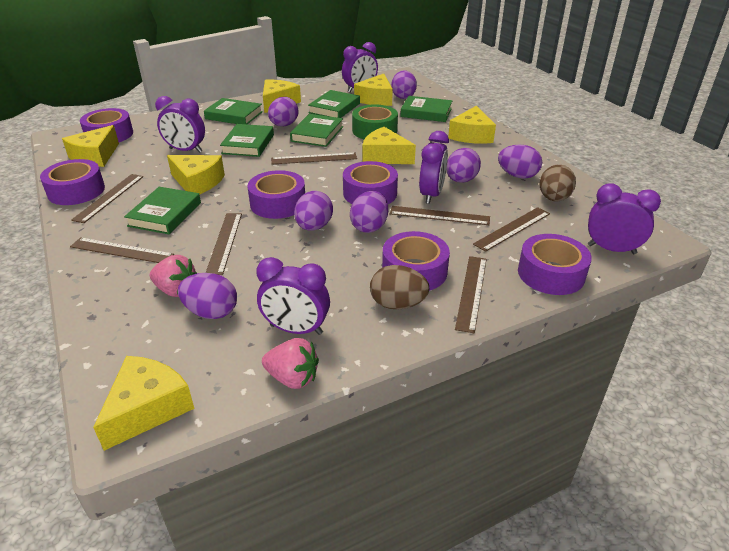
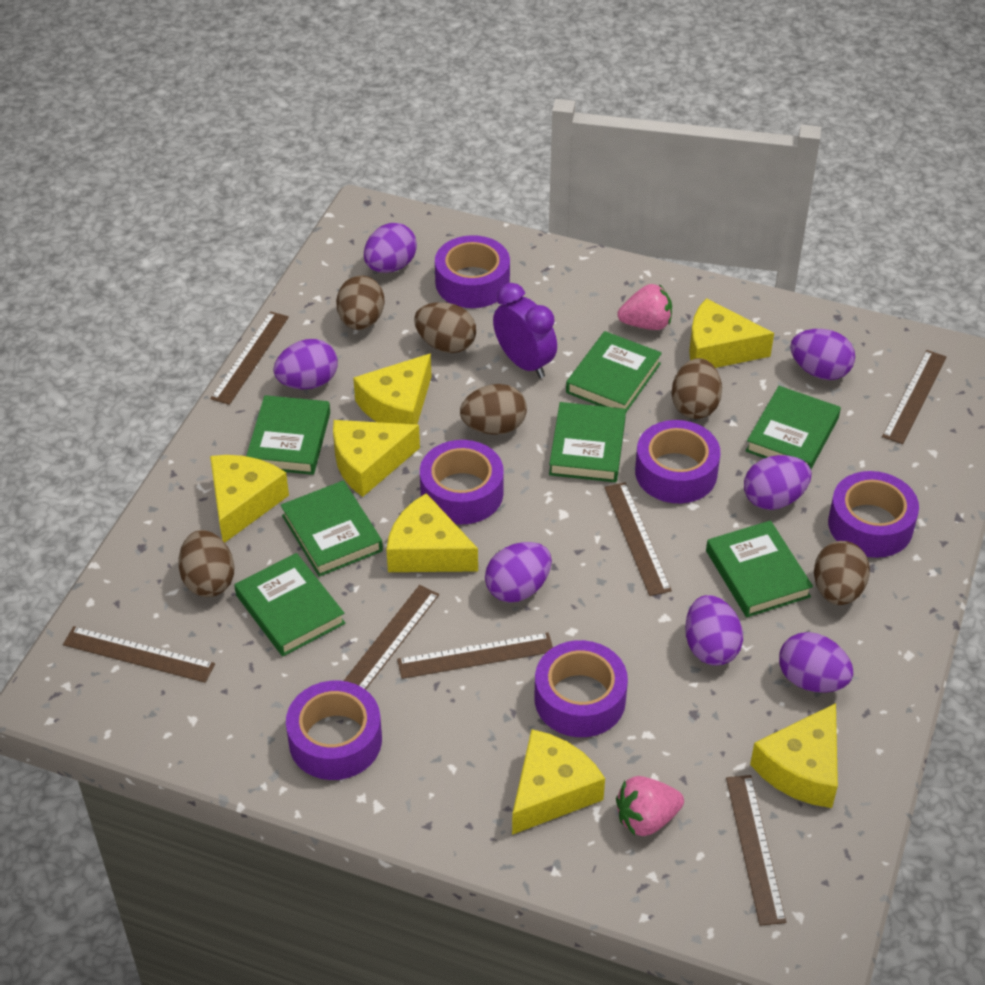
brown egg: [370,265,430,309] [539,165,576,201] = 2 -> [178,530,234,597] [336,275,385,330] [414,302,476,353] [460,384,527,435] [672,358,722,419] [814,541,870,605] = 6
green book: [124,187,201,234] [204,98,263,124] [220,124,274,157] [290,114,343,147] [308,90,360,118] [400,96,452,122] = 6 -> [234,553,345,656] [246,395,330,475] [281,481,383,577] [549,402,626,482] [566,331,662,412] [706,520,813,617] [746,386,841,469] = 7
green tape: [352,104,398,139] = 1 -> none = 0
purple clock: [155,96,205,153] [256,257,330,335] [342,42,378,93] [419,131,449,204] [588,184,661,254] = 5 -> [493,283,557,378] = 1

